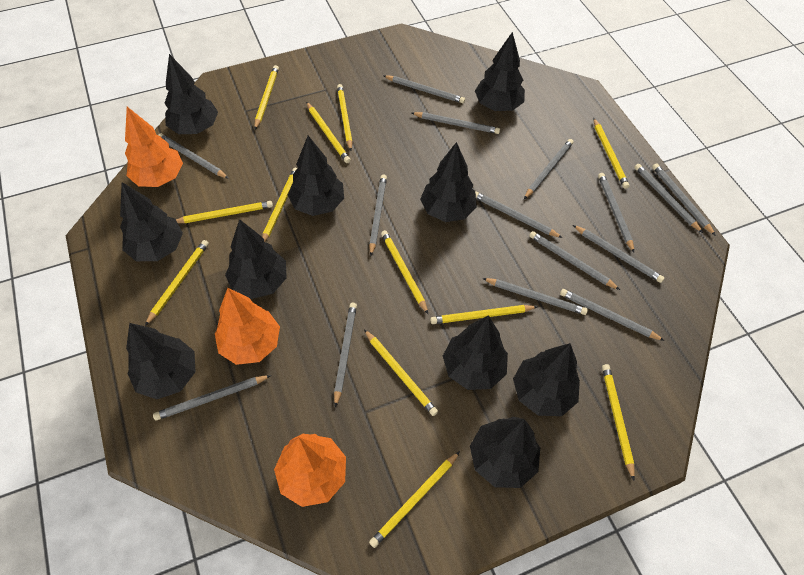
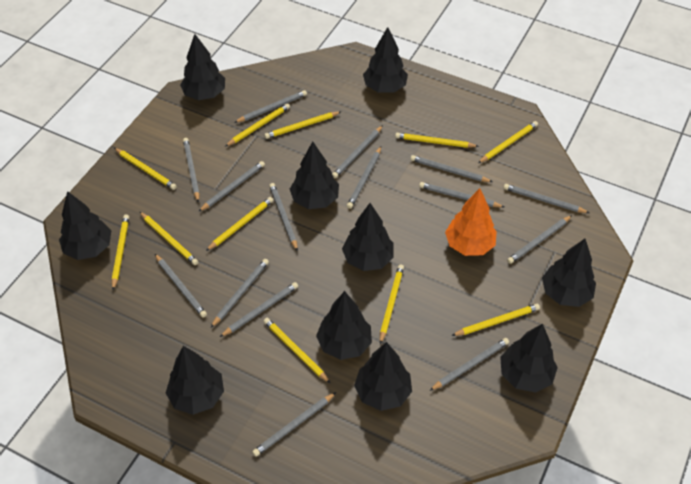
orange tree: [125,107,183,187] [215,288,280,365] [274,434,346,507] = 3 -> [445,188,497,256] = 1
yellow pencil: [145,240,209,326] [176,201,273,223] [254,65,279,129] [262,168,297,242] [306,102,351,163] [337,84,352,151] [364,329,438,416] [369,451,460,548] [381,230,428,314] [430,305,537,324] [593,118,629,189] [602,364,635,481] = 12 -> [112,215,129,290] [114,148,177,190] [140,212,198,265] [206,197,273,251] [225,103,290,146] [263,318,331,384] [264,112,341,139] [380,264,404,344] [395,133,479,148] [451,304,540,336] [478,121,538,163] = 11

